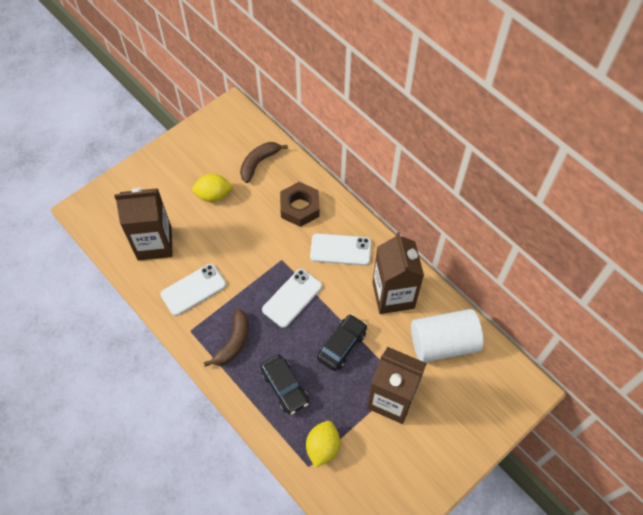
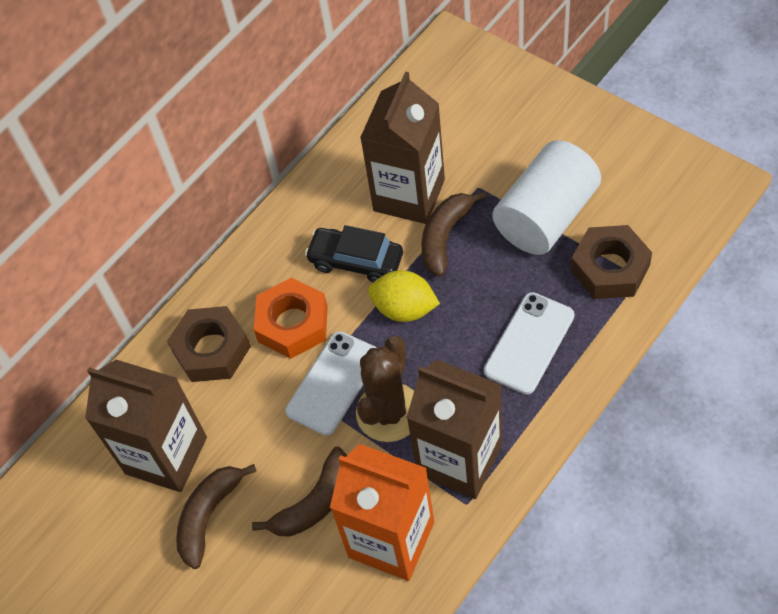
black car: [260,354,309,415] [317,314,367,371] = 2 -> [305,225,403,283] = 1
brown banana: [204,309,249,367] [240,142,288,183] = 2 -> [176,464,256,569] [252,447,347,537] [422,191,486,276] = 3
brown cactus: none = 0 -> [356,336,414,442] = 1
brown nut: [280,182,319,227] = 1 -> [167,306,251,382] [571,225,652,299] = 2
orange carton: none = 0 -> [330,444,434,581] = 1
orange nut: none = 0 -> [254,277,328,359] = 1
white phone: [160,264,226,316] [262,269,322,328] [310,233,371,266] = 3 -> [285,331,377,436] [484,292,574,394] = 2
yellow lemon: [192,174,233,202] [306,421,340,468] = 2 -> [368,270,440,322] = 1

